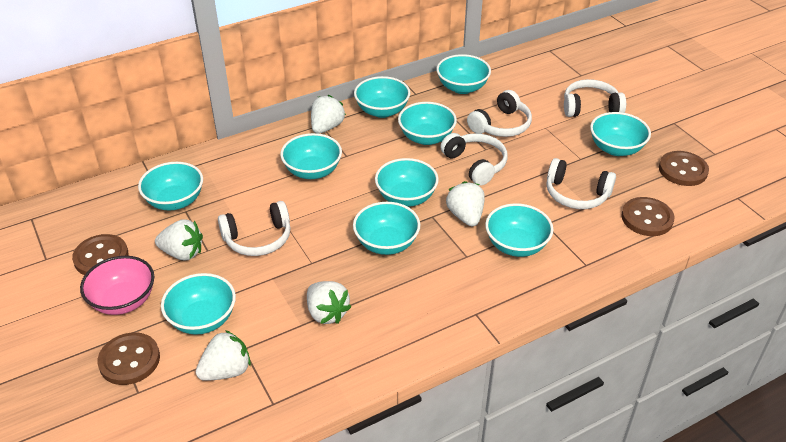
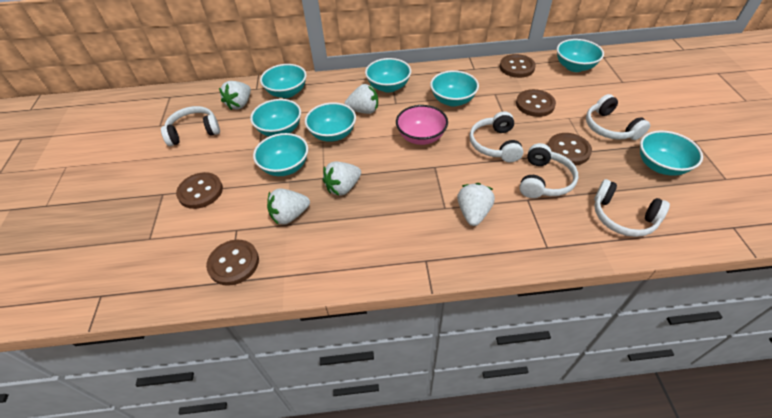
brown button: [72,234,128,275] [97,332,160,385] [621,197,674,236] [659,151,709,186] = 4 -> [176,172,223,209] [206,240,259,286] [500,54,536,78] [516,89,556,117] [547,133,592,165] = 5
turquoise bowl: [138,162,203,211] [161,273,236,335] [280,133,342,179] [353,202,420,255] [354,76,410,118] [375,158,439,207] [398,102,457,145] [436,54,491,94] [485,203,554,257] [590,112,651,156] = 10 -> [250,99,301,136] [253,133,308,176] [260,64,307,98] [305,102,356,142] [365,58,411,93] [430,70,479,107] [557,39,604,72] [640,131,703,176] = 8

